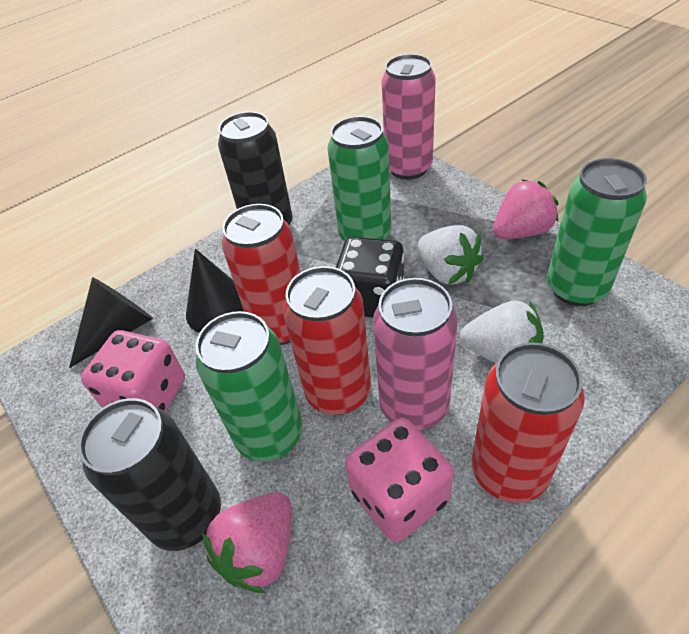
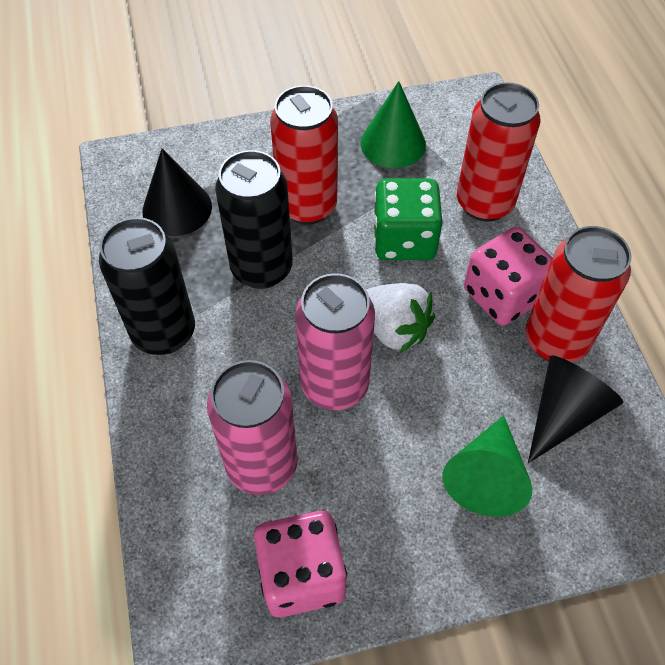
black dice: [336,237,405,318] = 1 -> none = 0
green can: [196,311,302,462] [328,116,391,241] [547,158,647,306] = 3 -> none = 0
green cone: none = 0 -> [360,81,426,168] [443,415,532,517] = 2
green dice: none = 0 -> [373,179,443,260] = 1
pink strawberry: [202,492,292,593] [493,179,558,239] = 2 -> none = 0
white strawberry: [418,225,484,285] [460,300,544,363] = 2 -> [366,283,435,353] = 1

